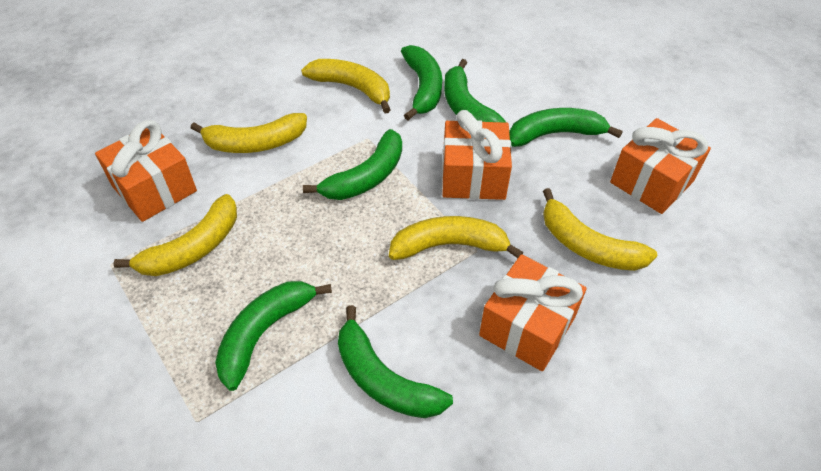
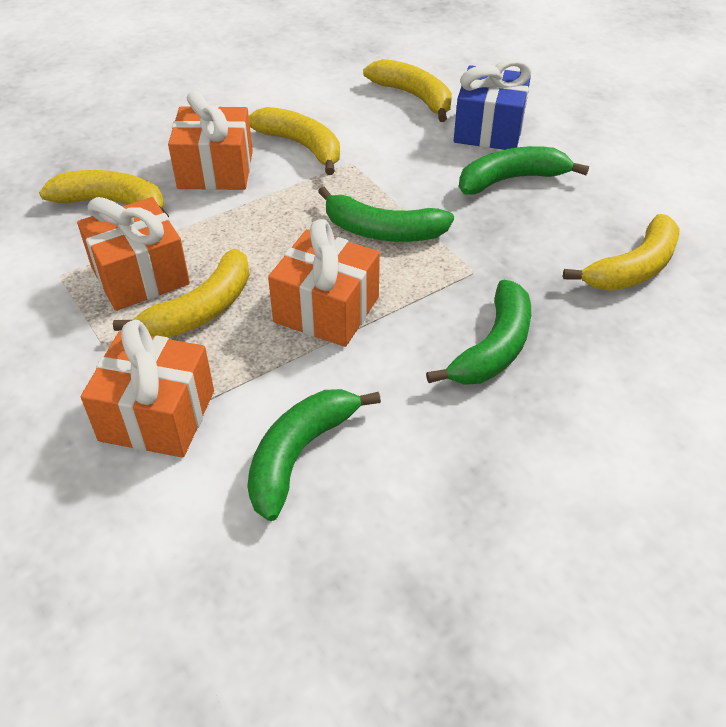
blue gift: none = 0 -> [454,59,532,150] = 1
green banana: [215,281,332,391] [303,129,402,200] [338,305,453,418] [401,45,442,121] [444,59,507,123] [509,108,623,147] = 6 -> [247,389,381,521] [318,187,454,242] [426,280,531,385] [459,146,589,195] = 4

